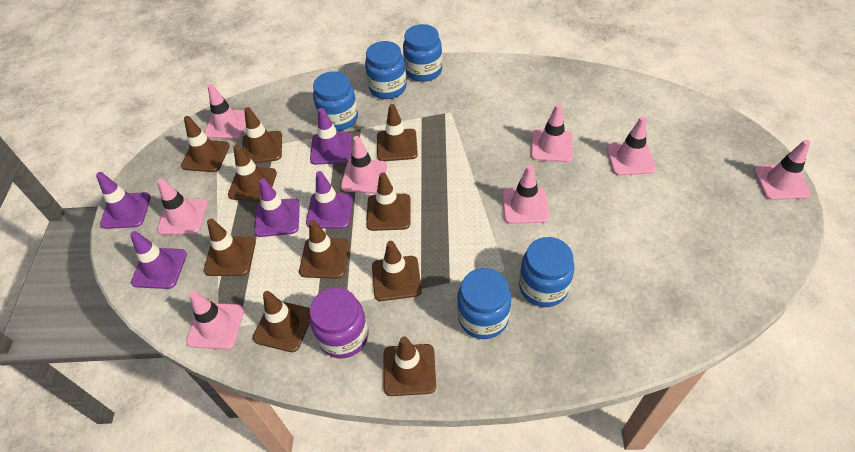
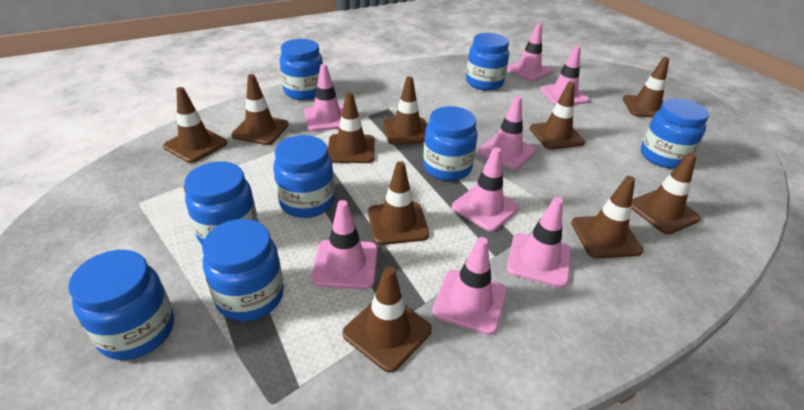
blue jar: [313,71,358,131] [365,41,407,99] [403,24,442,82] [457,268,511,339] [519,237,575,307] = 5 -> [68,250,174,360] [185,162,258,245] [202,219,284,321] [273,135,334,218] [280,39,323,100] [423,106,477,181] [466,33,509,91] [641,98,709,169] = 8
purple jar: [310,287,369,359] = 1 -> none = 0
purple traffic cone: [96,172,151,229] [130,231,187,289] [254,178,300,237] [306,171,353,229] [310,108,352,165] = 5 -> none = 0

